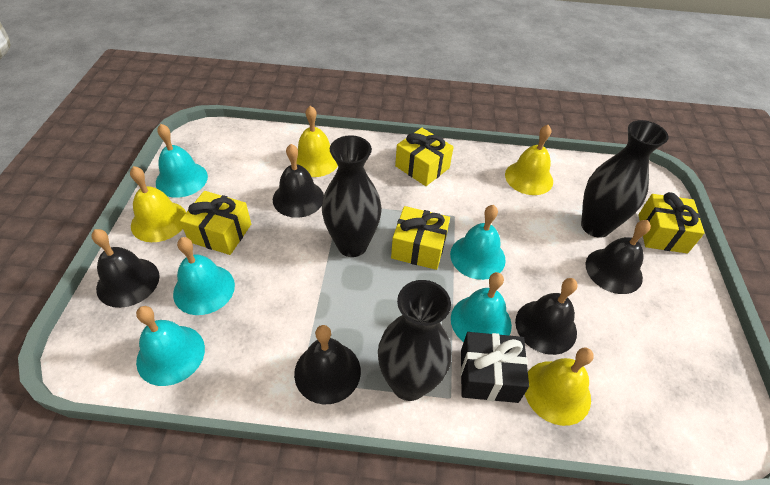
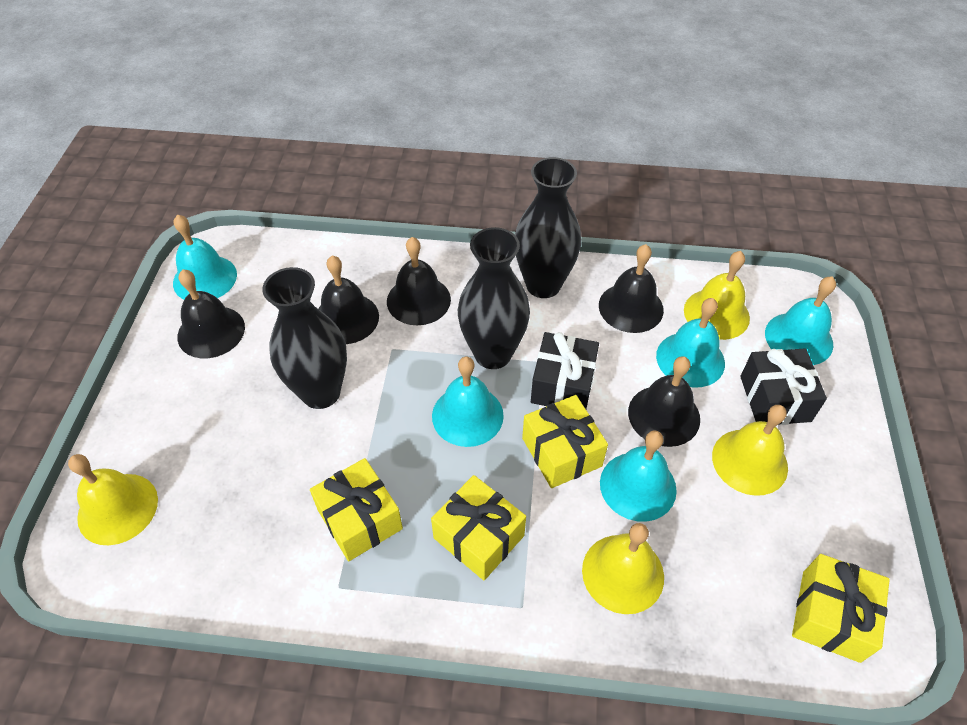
black gift: [461,332,529,403] = 1 -> [531,332,599,409] [740,348,827,425] = 2

